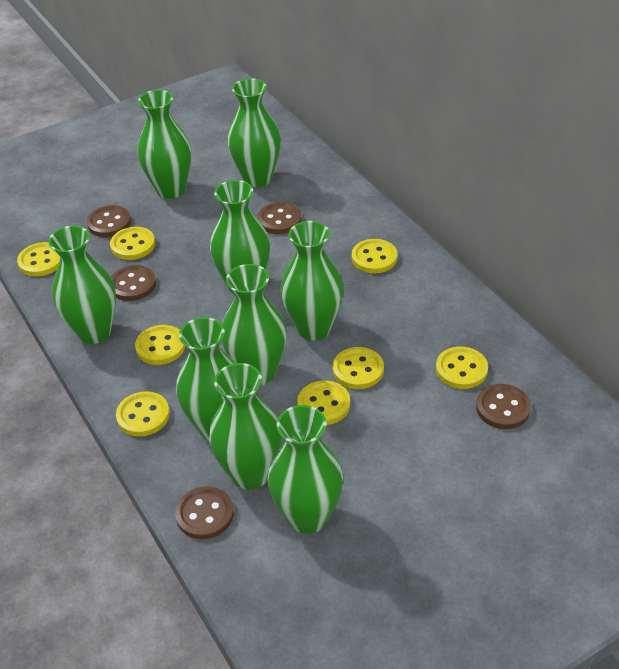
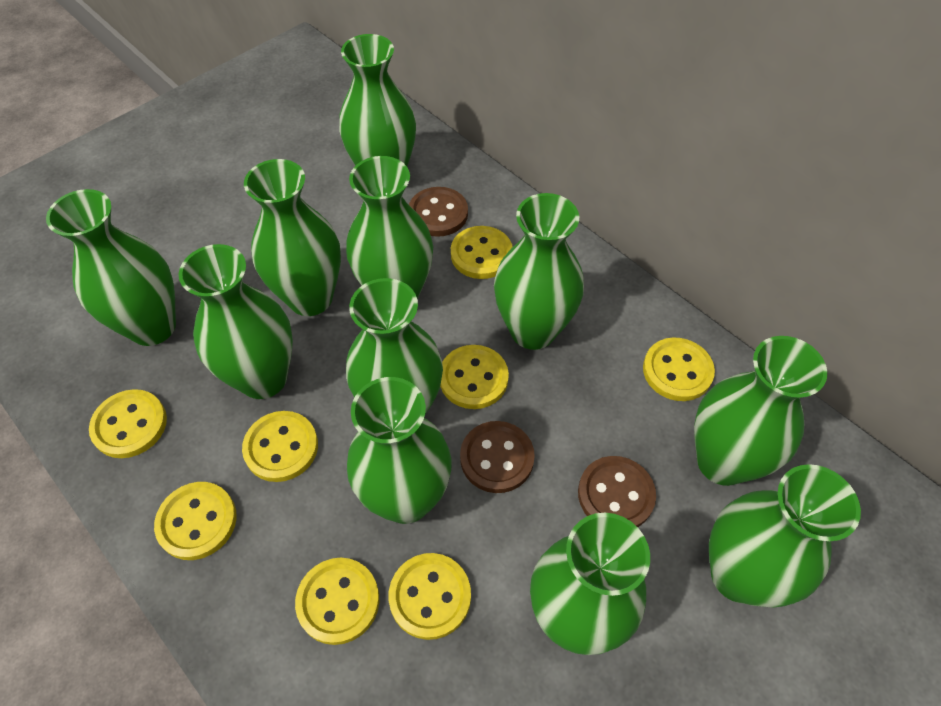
brown button: [87,205,131,237] [111,265,156,301] [175,486,234,539] [258,202,301,234] [476,384,531,429] = 5 -> [409,187,468,237] [460,421,535,493] [578,456,656,527] = 3
green vase: [48,226,116,344] [138,90,192,199] [176,317,235,441] [209,363,282,490] [210,180,270,295] [222,264,287,386] [228,78,281,187] [268,405,343,534] [280,221,344,341] = 9 -> [46,189,176,346] [179,244,293,399] [244,159,341,316] [339,34,416,166] [346,156,433,299] [346,278,443,415] [347,377,452,524] [494,193,584,350] [530,513,650,655] [694,336,827,486] [709,464,861,608] = 11

